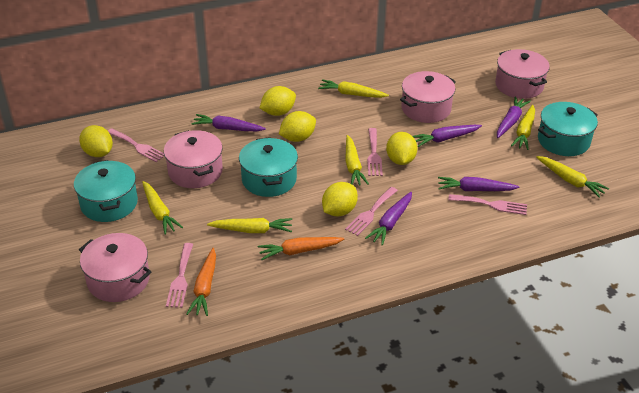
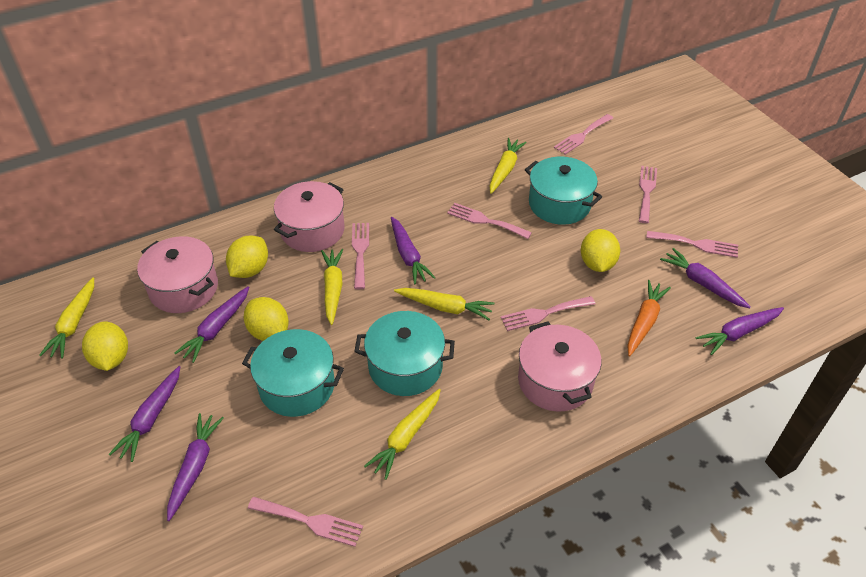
orange carrot: [187,248,216,316] [258,237,344,260] = 2 -> [627,280,671,356] = 1
pink fork: [108,128,164,162] [166,243,193,308] [345,187,398,236] [367,128,383,176] [448,194,527,215] = 5 -> [248,497,363,547] [352,223,369,289] [447,203,532,239] [501,296,595,331] [554,114,613,155] [639,166,657,223] [646,231,738,258] = 7
pink pot: [79,233,151,302] [164,130,223,188] [400,71,456,123] [495,49,550,99] = 4 -> [137,236,218,313] [274,181,344,252] [518,322,602,412] = 3
purple carrot: [191,114,266,131] [365,192,412,246] [413,125,482,147] [438,177,520,191] [497,96,531,138] = 5 -> [109,366,180,462] [167,413,224,521] [174,286,249,363] [391,217,436,285] [660,248,751,308] [695,307,784,355] = 6
yellow carrot: [142,181,183,234] [207,218,292,233] [318,79,389,98] [345,135,369,186] [511,105,535,150] [536,156,609,198] = 6 -> [39,277,94,358] [321,249,343,325] [364,389,441,480] [394,288,495,320] [490,138,527,194] = 5
yellow lemon: [79,125,113,157] [260,86,296,116] [279,111,316,142] [322,182,358,217] [386,132,417,165] = 5 -> [82,321,128,371] [226,236,268,278] [243,297,289,341] [581,229,620,272] = 4

